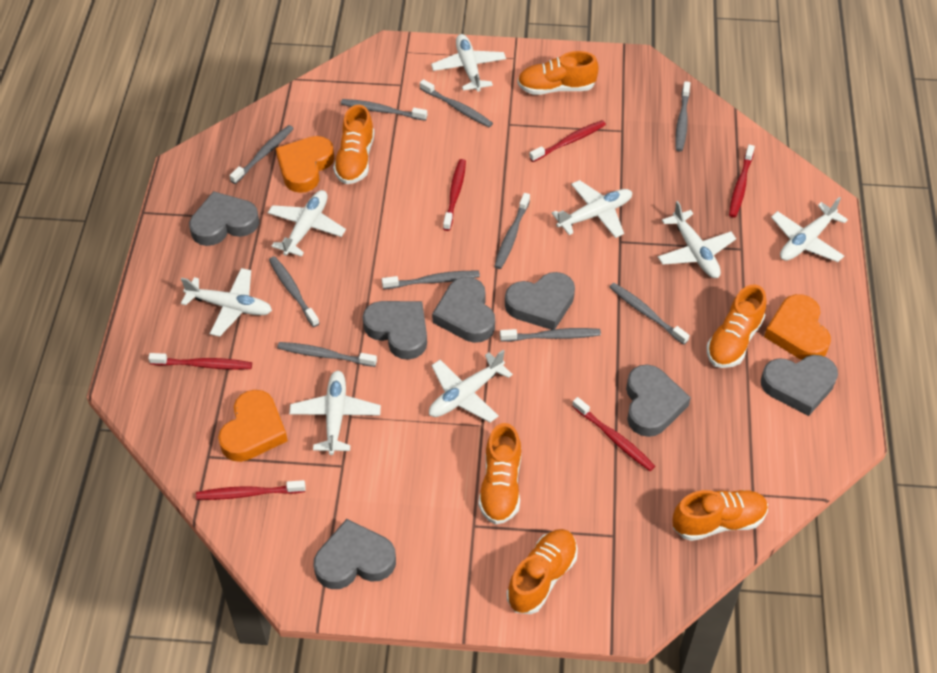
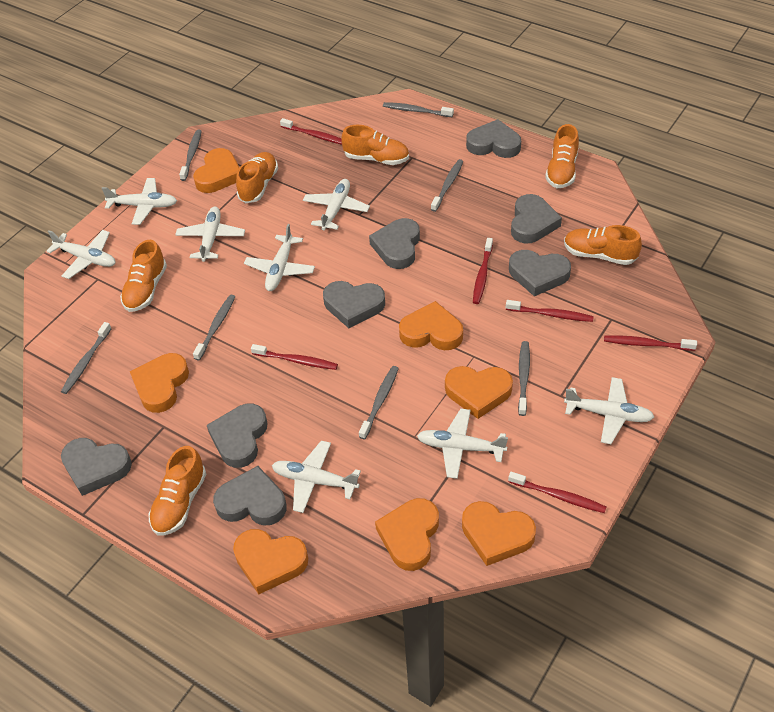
grey heart: [189,191,259,246] [314,519,396,589] [363,301,427,360] [432,277,495,343] [505,272,575,330] [626,365,691,437] [761,355,838,416] = 7 -> [61,438,132,496] [207,404,267,468] [213,466,287,526] [323,281,385,328] [369,218,420,269] [466,119,521,158] [509,250,571,296] [511,194,562,243] = 8
grey toothbrush: [229,125,294,184] [269,256,320,327] [277,342,377,367] [341,99,427,121] [382,271,480,289] [420,79,493,127] [494,193,530,269] [500,328,601,342] [609,283,690,345] [675,81,690,151] = 10 -> [61,322,112,394] [179,130,202,181] [193,295,235,361] [359,366,399,439] [383,102,454,117] [431,159,464,212] [518,341,530,416] = 7
orange heart: [218,390,288,462] [276,136,334,193] [764,294,831,360] = 3 -> [130,353,189,413] [193,148,240,193] [233,529,308,594] [375,498,439,571] [399,301,463,350] [445,366,513,419] [462,501,536,566] = 7

